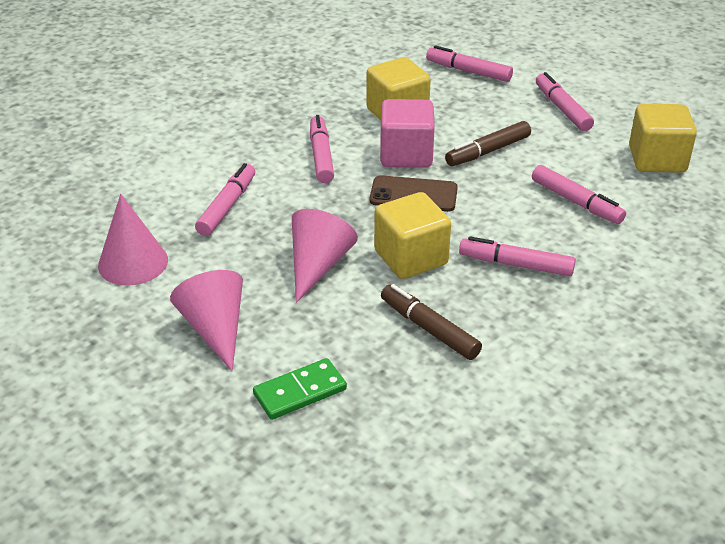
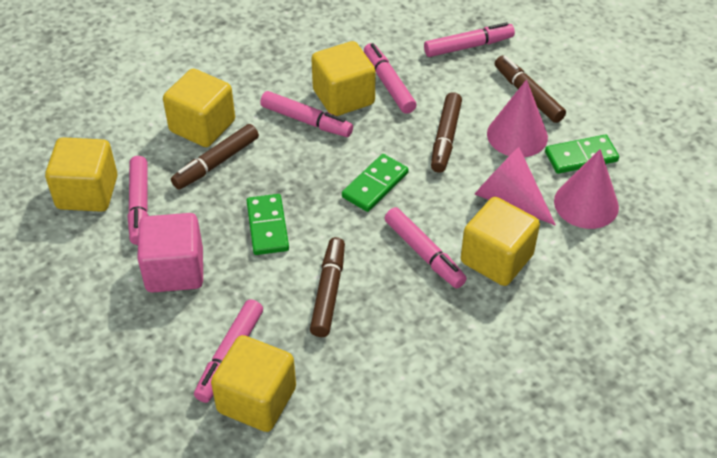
brown marker: [381,284,482,360] [445,121,531,166] = 2 -> [171,124,259,190] [310,237,345,337] [431,92,462,173] [495,56,566,123] = 4
brown phone: [370,175,458,212] = 1 -> none = 0
green domino: [253,358,347,420] = 1 -> [246,194,289,255] [342,154,409,212] [545,135,619,174] = 3
yellow cube: [366,57,431,120] [374,192,451,279] [629,104,697,173] = 3 -> [45,137,117,212] [163,69,235,147] [211,335,296,432] [311,41,376,116] [461,197,540,286] = 5

